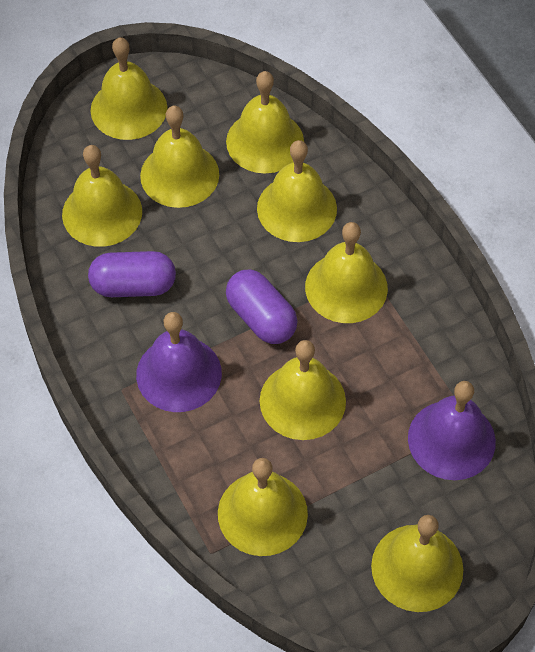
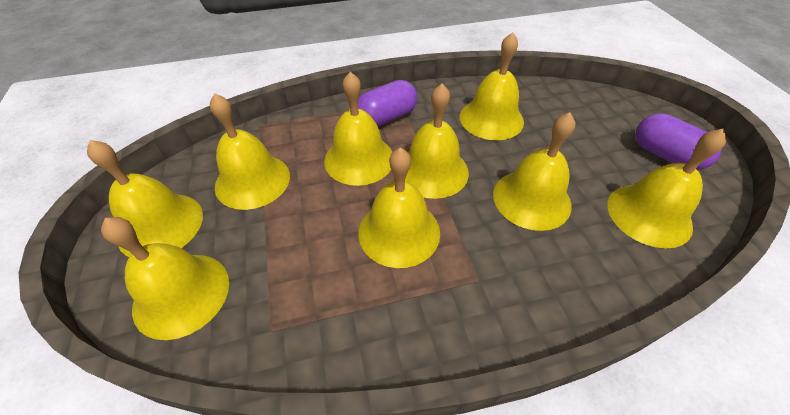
purple bell: [136,312,222,412] [408,381,496,480] = 2 -> none = 0

